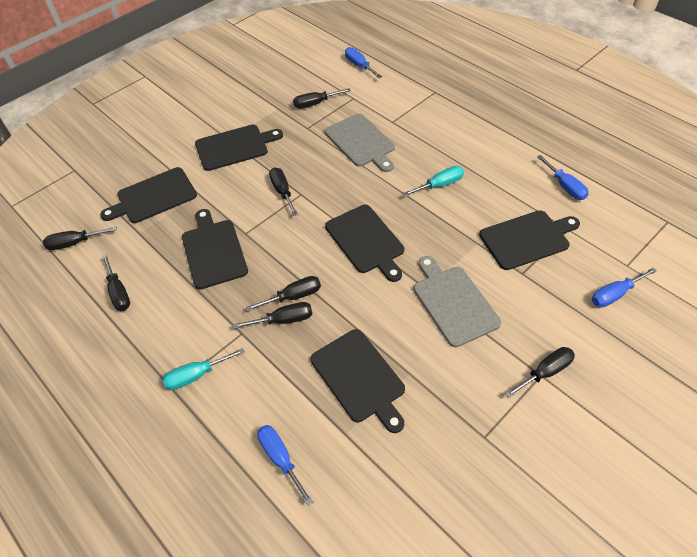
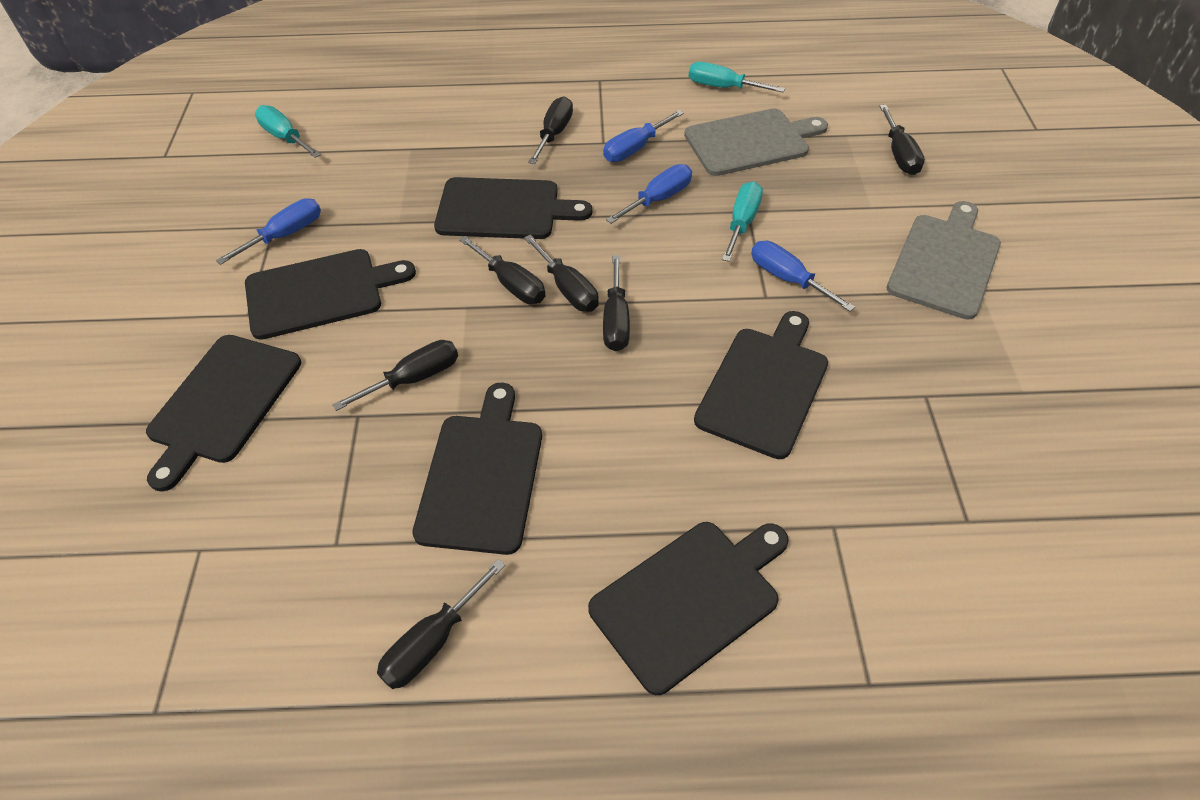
turquoise screwdriver: [162,348,245,390] [403,166,464,196] = 2 -> [255,105,321,158] [689,62,785,92] [722,181,763,262] = 3

